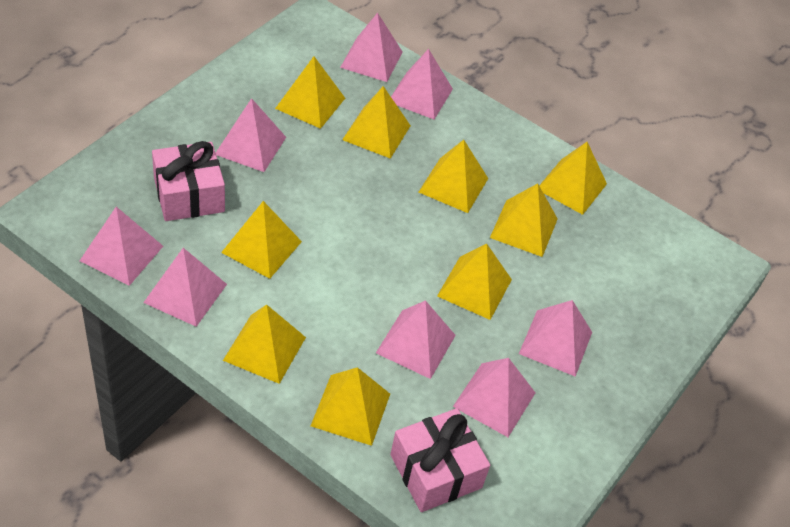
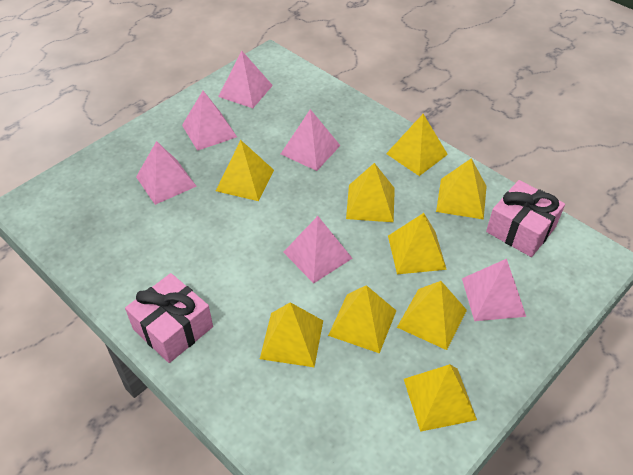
pink pyramid: [80,207,163,286] [143,248,227,327] [216,98,286,172] [340,12,403,82] [376,300,456,379] [391,49,453,120] [453,358,536,437] [519,300,592,377] = 8 -> [136,141,197,205] [182,91,237,151] [218,51,273,108] [281,109,341,171] [283,216,353,283] [462,259,526,321] = 6

